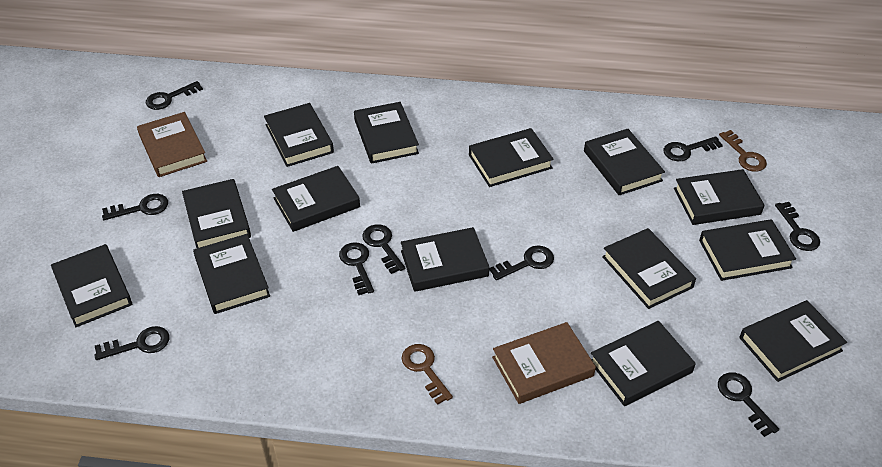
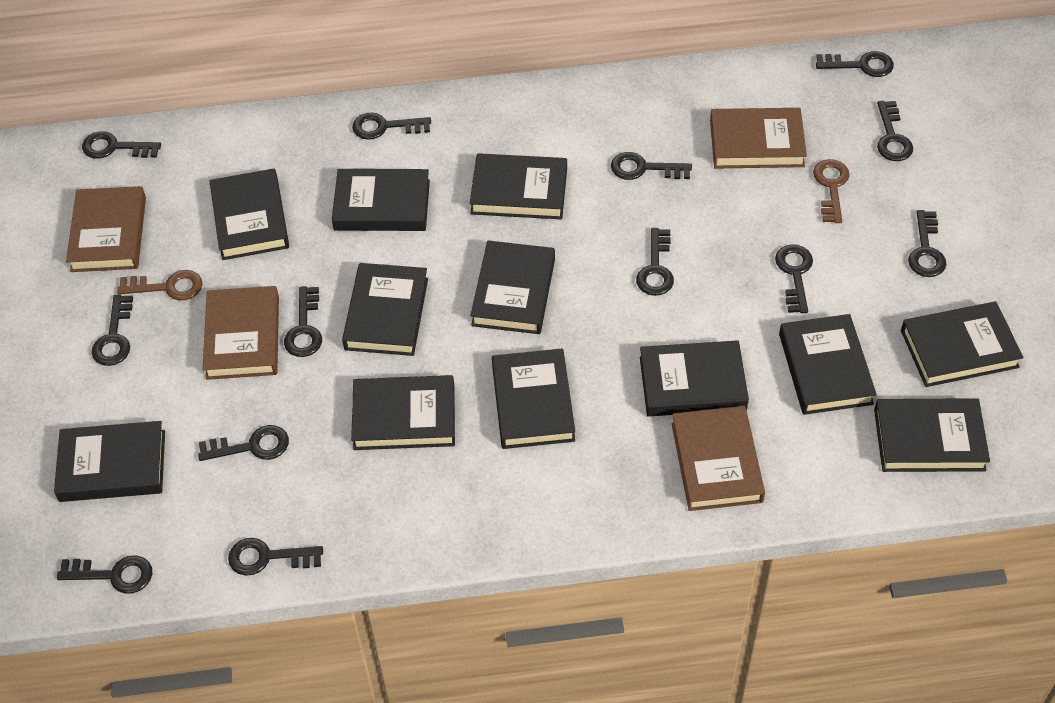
black book: [51,244,132,327] [182,179,251,248] [193,234,270,314] [264,103,334,167] [272,166,360,232] [354,102,419,164] [401,227,489,292] [469,128,554,187] [584,129,665,195] [591,321,696,406] [602,228,696,309] [674,169,765,225] [699,219,796,281] [739,300,847,382] = 14 -> [54,421,165,502] [209,169,289,260] [332,169,430,231] [342,263,428,356] [351,375,455,450] [470,153,567,219] [470,241,555,334] [492,348,575,449] [640,340,749,417] [779,314,877,415] [874,398,990,472] [901,302,1023,387] = 12
black key: [94,326,169,360] [102,194,168,220] [146,81,203,110] [339,242,374,295] [362,224,405,274] [489,245,554,280] [663,136,723,161] [718,372,779,437] [775,202,820,251] = 9 -> [57,556,152,594] [82,131,161,159] [91,295,133,366] [198,425,289,461] [228,538,323,576] [284,286,322,357] [352,113,431,140] [611,152,692,180] [636,228,674,296] [775,244,813,313] [816,51,894,77] [877,101,913,161] [908,210,947,277] = 13
brown book: [137,112,207,177] [492,322,596,404] = 2 -> [66,186,146,272] [203,286,279,380] [672,406,765,511] [710,108,807,169] = 4

